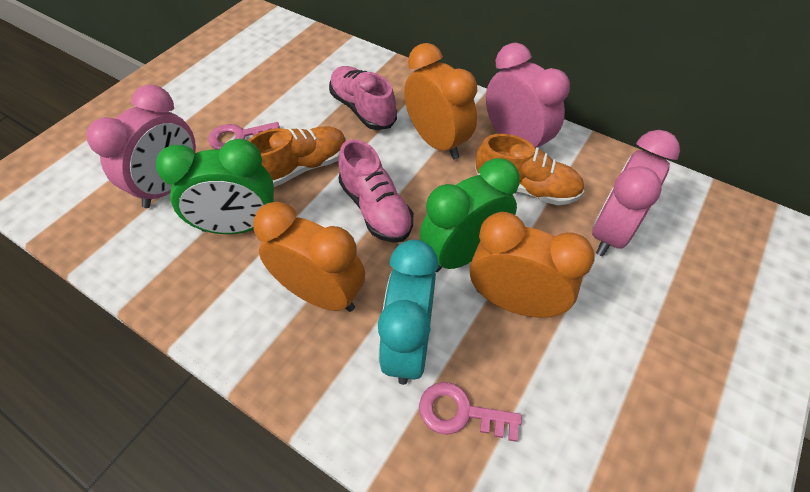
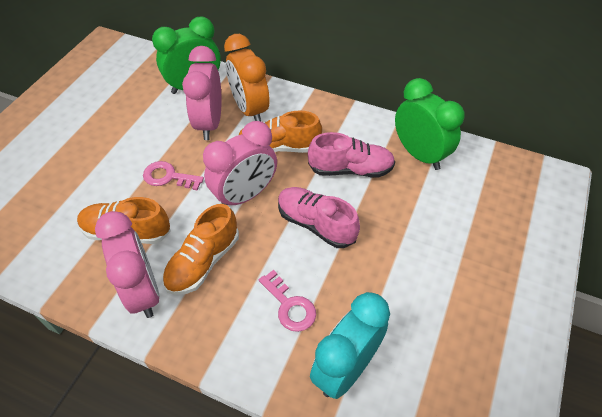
orange clock: [253,201,365,312] [404,43,477,159] [470,212,595,318] = 3 -> [224,34,269,121] = 1
orange shoe: [248,126,346,187] [475,134,584,205] = 2 -> [77,197,171,244] [163,204,239,295] [239,111,322,153] = 3

